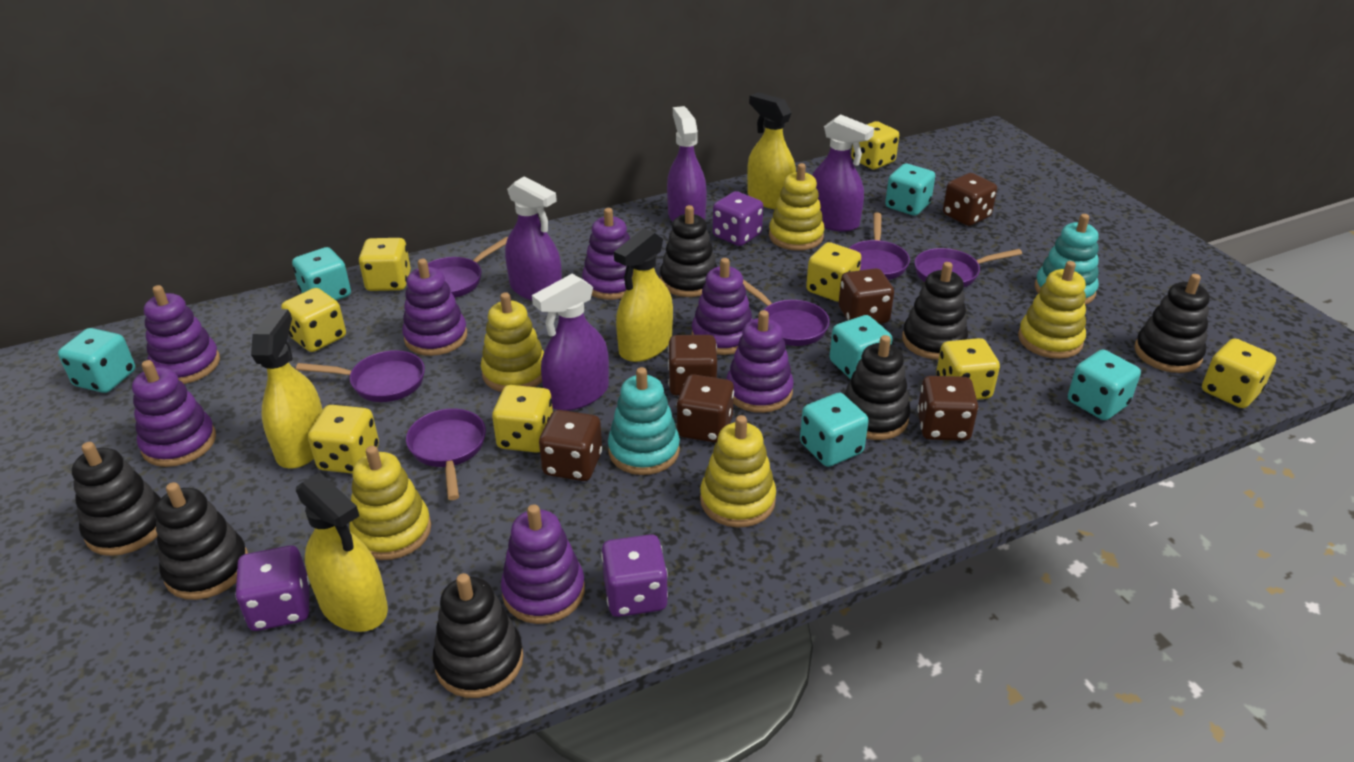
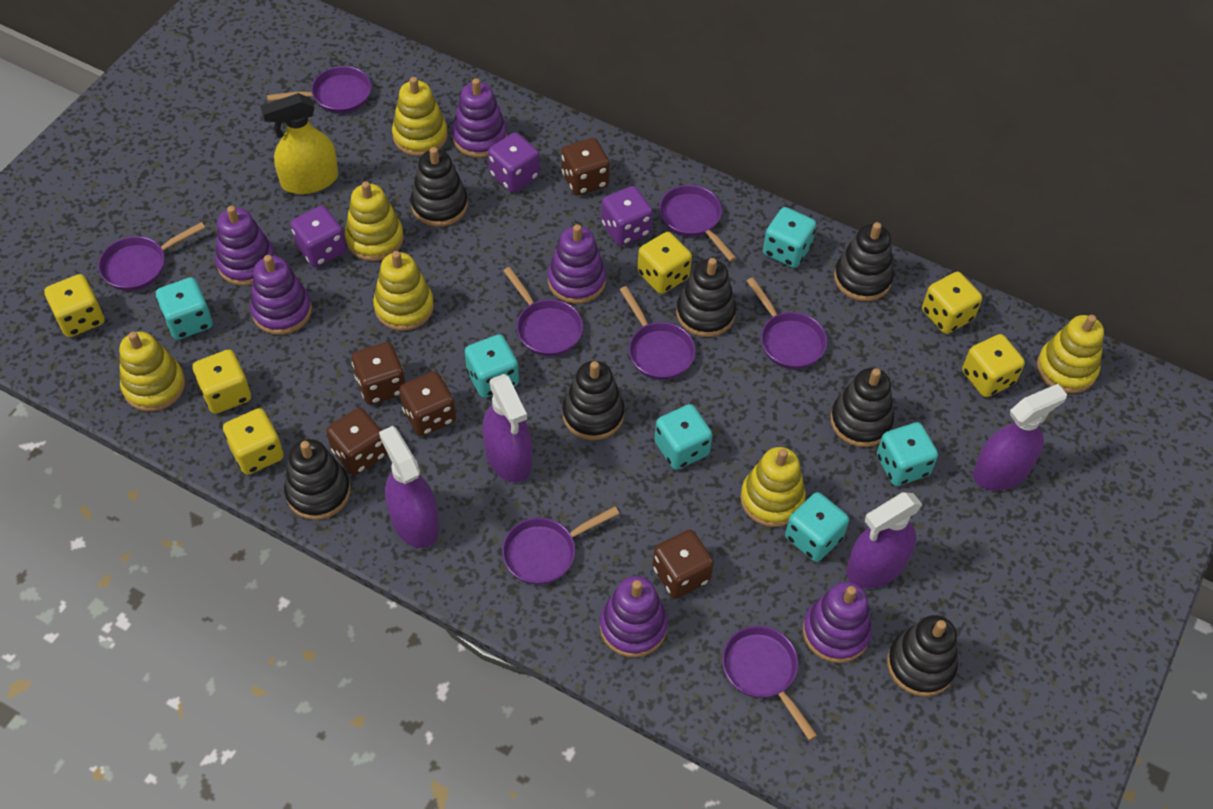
brown dice: [539,410,602,481] [668,335,717,396] [677,374,734,443] [839,268,894,324] [917,376,978,441] [943,173,997,226] = 6 -> [326,408,387,475] [351,342,405,405] [399,371,456,436] [561,138,610,195] [652,530,714,599] = 5
purple pan: [296,350,425,402] [406,409,486,500] [428,237,508,298] [743,279,830,346] [849,212,910,280] [914,248,1022,287] = 6 -> [98,222,205,291] [267,66,371,113] [502,506,619,585] [503,267,583,356] [620,286,696,380] [659,185,736,262] [722,626,818,741] [747,277,827,369] = 8
purple stacking toy: [132,360,216,467] [144,285,220,384] [402,259,467,356] [501,504,585,624] [582,208,633,300] [692,258,753,355] [726,310,794,413] = 7 -> [215,206,276,286] [250,255,312,335] [452,78,507,158] [548,224,606,304] [600,576,668,658] [803,582,872,663] = 6
turquoise stacking toy: [608,367,680,475] [1035,214,1099,305] = 2 -> none = 0
yellow dice: [281,288,346,352] [308,405,379,473] [359,238,411,291] [492,385,553,453] [806,242,861,302] [851,121,899,169] [936,338,1000,400] [1202,338,1276,408] = 8 -> [44,274,104,337] [193,349,251,414] [223,408,284,475] [637,232,692,294] [922,272,982,334] [962,334,1025,397] = 6
yellow spray bottle: [251,309,323,469] [296,472,388,632] [614,228,673,362] [747,92,796,209] = 4 -> [260,93,338,194] = 1
yellow stacking toy: [349,446,431,560] [481,292,544,392] [700,415,776,528] [769,163,824,251] [1018,261,1086,359] = 5 -> [119,332,185,411] [345,181,404,261] [373,251,434,331] [392,77,447,156] [740,447,806,527] [1037,315,1104,393] = 6

